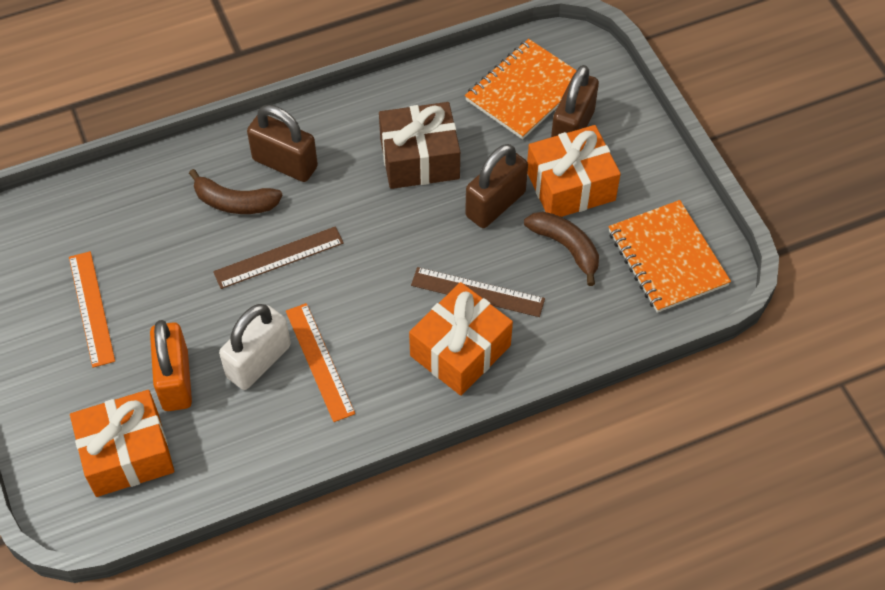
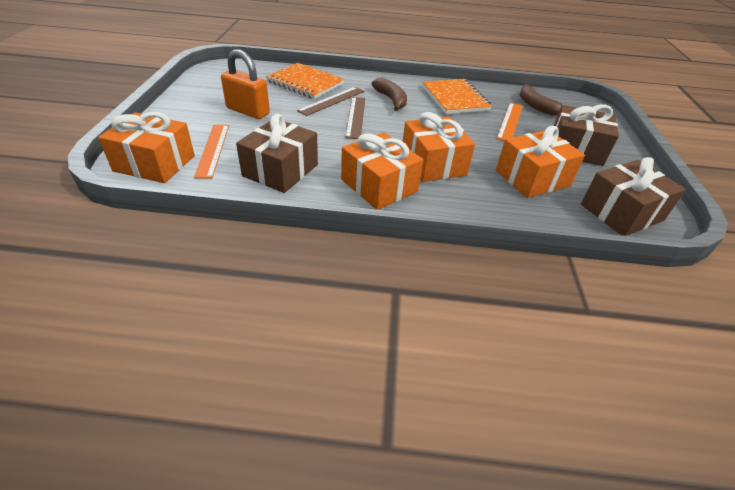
brown gift: [379,102,460,189] = 1 -> [236,114,318,193] [554,104,619,166] [581,157,686,236] = 3
brown padlock: [247,105,318,182] [465,144,528,228] [551,65,599,137] = 3 -> none = 0
orange gift: [70,390,174,497] [409,282,513,396] [527,125,621,217] = 3 -> [98,112,195,183] [341,132,423,210] [403,112,475,182] [496,126,585,198] = 4
white padlock: [219,304,291,390] = 1 -> none = 0

